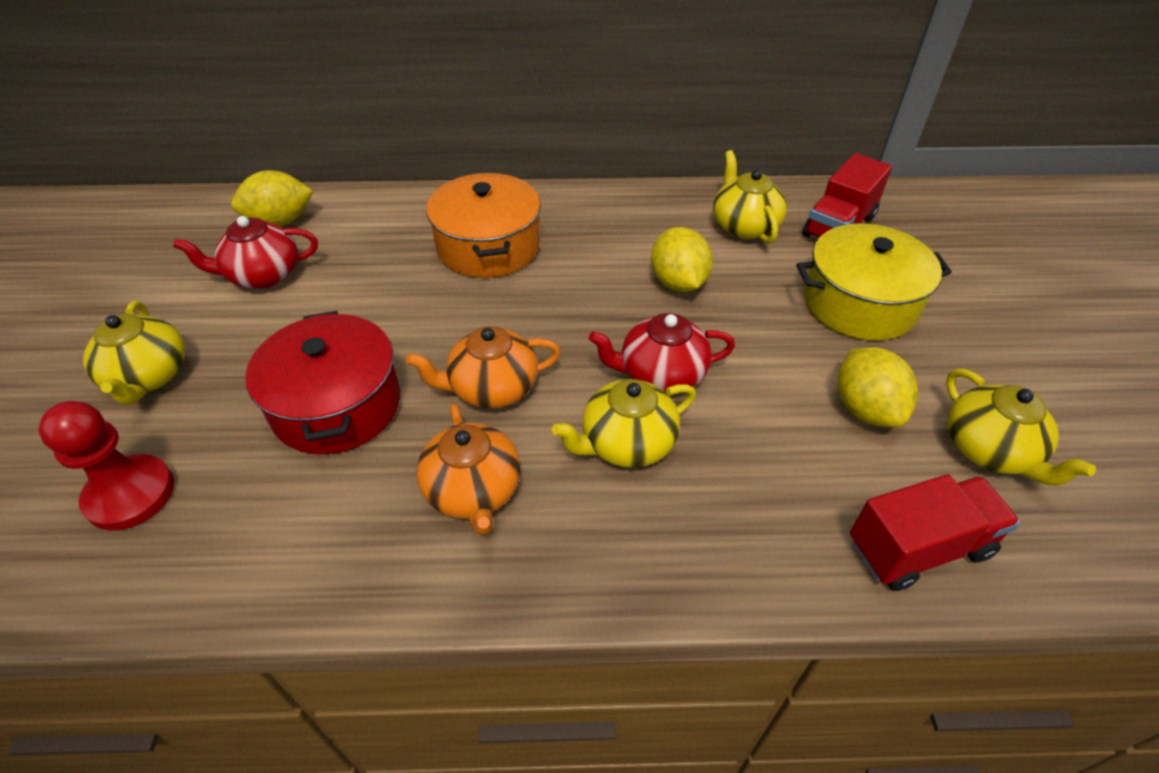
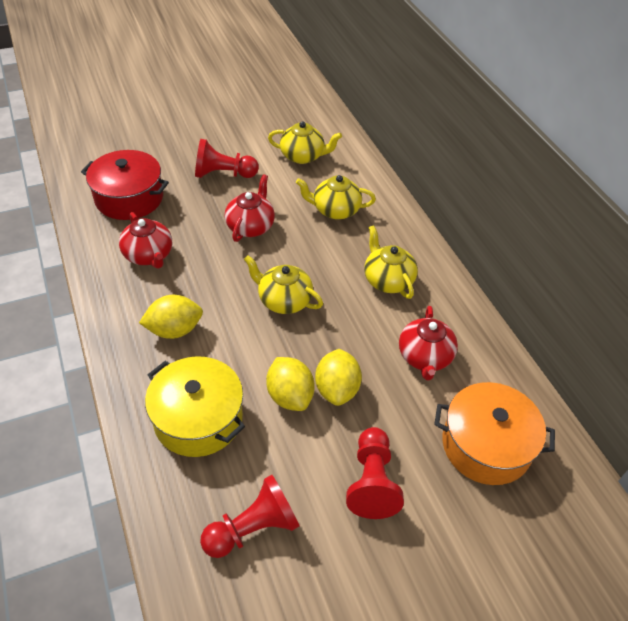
orange teapot: [406,326,561,409] [417,403,521,535] = 2 -> none = 0
red pawn: [39,401,174,531] = 1 -> [195,139,259,178] [200,475,300,558] [346,427,404,519] = 3
red teapot: [173,216,318,289] [589,313,735,394] = 2 -> [119,212,172,268] [225,174,275,242] [399,306,458,381] = 3
red truck: [803,153,892,239] [850,474,1020,591] = 2 -> none = 0

